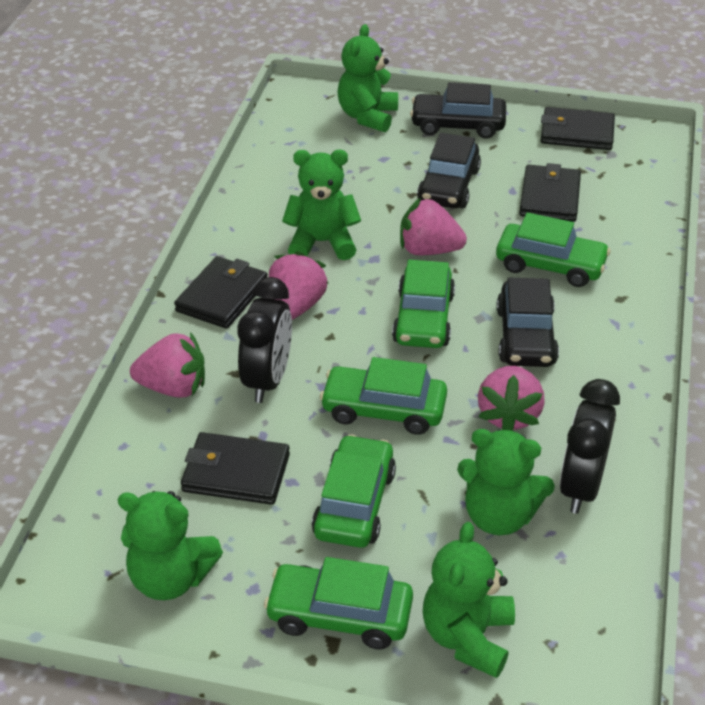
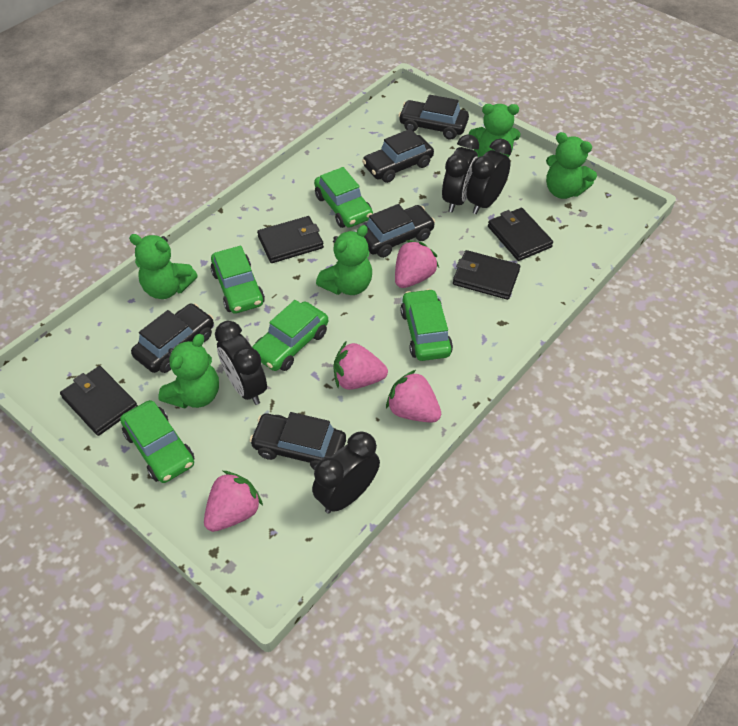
black car: [410,82,506,139] [417,133,481,208] [496,278,559,367] = 3 -> [131,303,214,373] [249,412,346,470] [362,129,434,183] [364,204,435,258] [398,95,469,139] = 5
black clock: [237,277,292,403] [560,379,620,514] = 2 -> [215,321,267,405] [312,431,380,514] [442,135,479,212] [467,139,512,214] = 4

